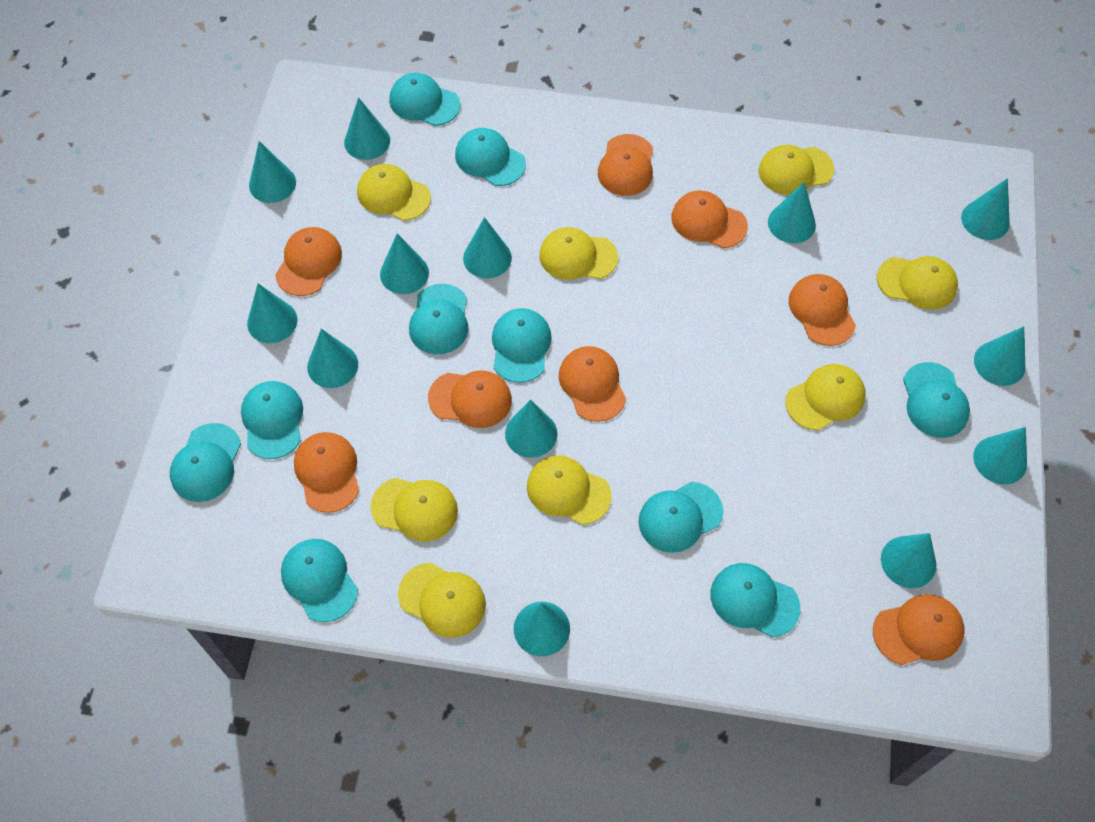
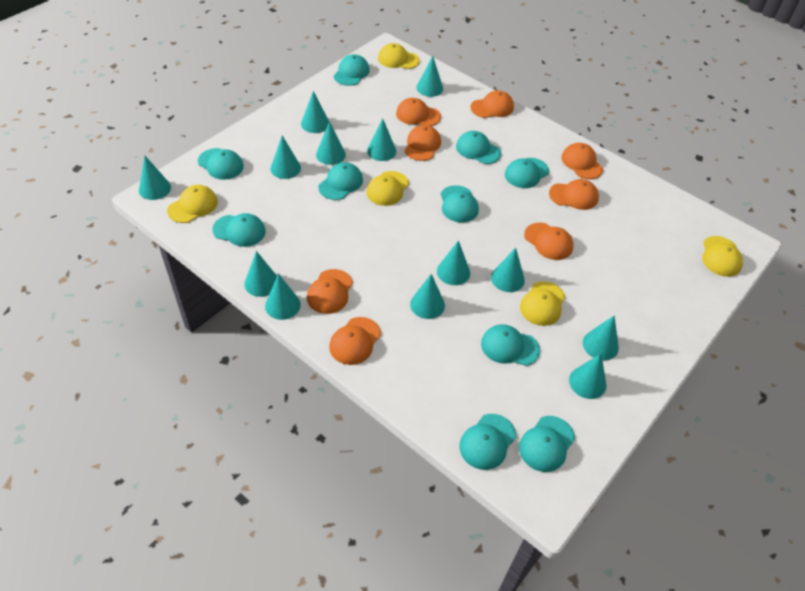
yellow cap: [357,164,431,221] [370,478,458,542] [398,563,486,638] [527,455,612,525] [540,227,618,280] [759,145,834,195] [785,364,866,430] [877,256,958,310] = 8 -> [167,185,218,223] [366,171,409,206] [378,43,420,69] [520,281,566,326] [702,236,743,277] = 5

